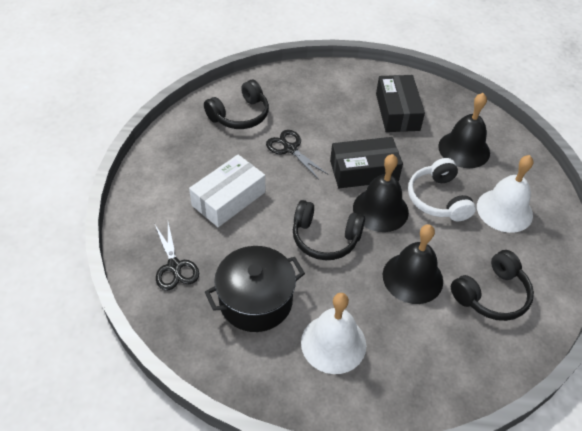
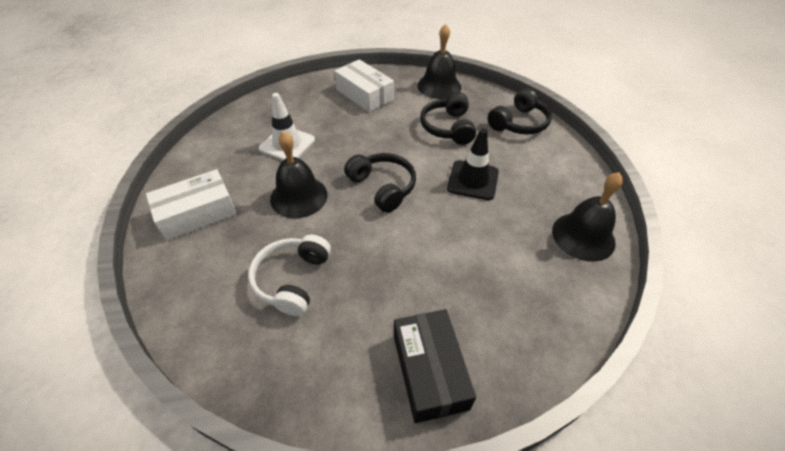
black box: [330,137,403,188] [376,75,425,132] = 2 -> [394,309,476,423] = 1
black pot: [205,246,305,332] = 1 -> none = 0
black scissors: [155,223,199,290] [266,130,328,180] = 2 -> none = 0
black traffic cone: none = 0 -> [447,128,499,200] = 1
white bell: [301,293,366,374] [477,155,533,233] = 2 -> none = 0
white box: [189,155,265,227] = 1 -> [146,169,237,241] [334,59,394,113] = 2
white traffic cone: none = 0 -> [259,93,315,160] = 1

